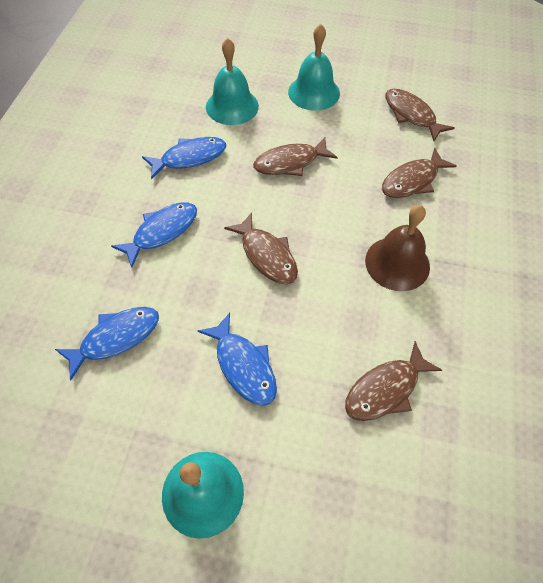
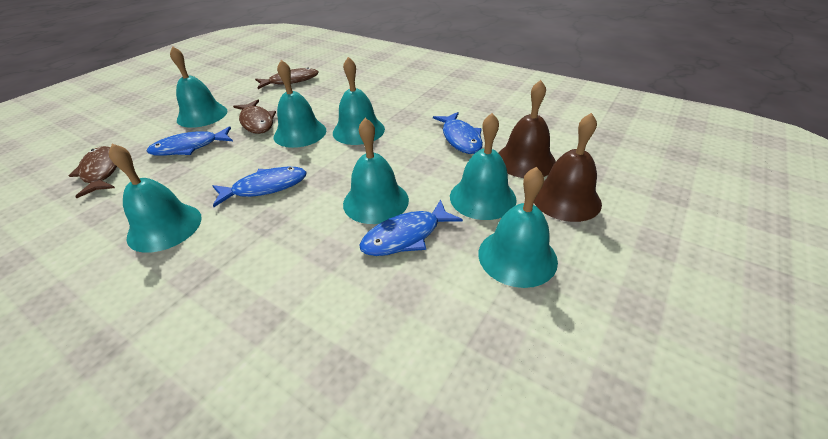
brown bell: [365,205,430,291] = 1 -> [498,80,556,178] [534,113,602,222] = 2
brown fish: [224,212,298,284] [253,137,337,176] [345,341,442,421] [382,148,457,198] [385,89,454,141] = 5 -> [69,146,117,198] [233,100,276,134] [255,67,319,89] = 3
turquoise bell: [162,452,244,539] [206,38,259,125] [288,24,340,111] = 3 -> [109,144,202,253] [170,46,227,128] [274,60,326,148] [333,57,385,145] [343,118,409,224] [450,113,517,220] [478,167,558,288] = 7

